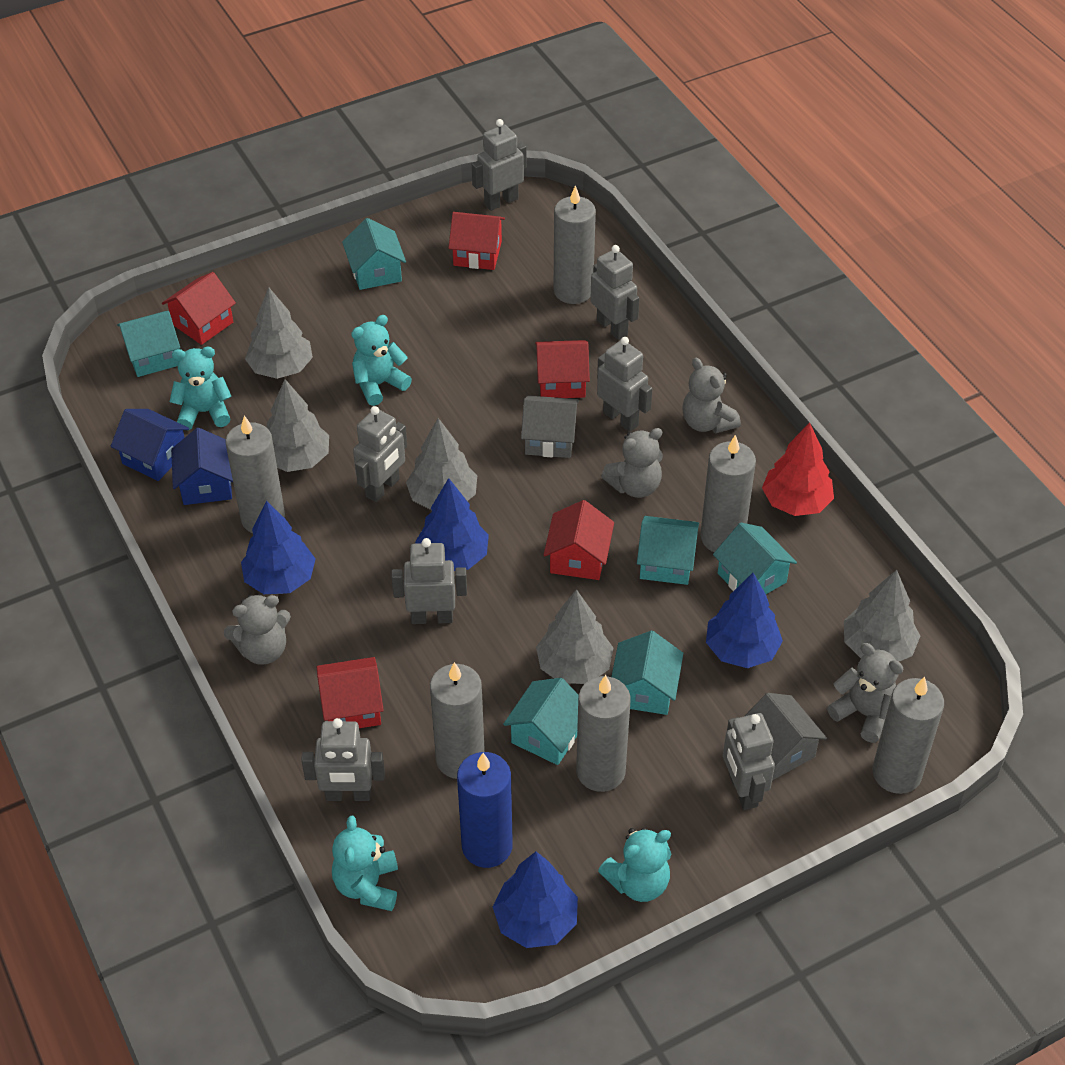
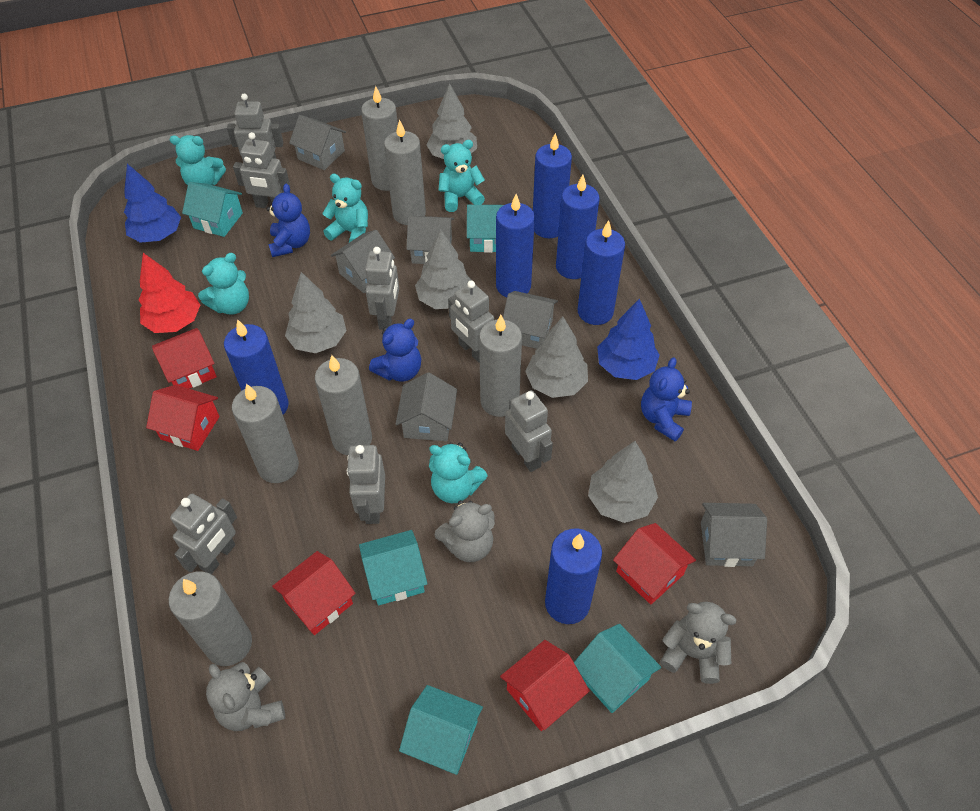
blue candle: [457,752,513,868] = 1 -> [224,319,289,414] [496,194,535,297] [533,133,572,238] [545,528,602,624] [556,174,600,279] [578,220,625,325] = 6
blue house: [111,409,189,481] [171,428,233,505] = 2 -> none = 0
blue teddy bear: none = 0 -> [267,183,310,257] [369,319,421,382] [641,357,692,441] = 3
blue tree: [241,501,315,594] [415,478,489,571] [493,852,578,948] [706,573,783,668] = 4 -> [124,164,181,243] [597,298,660,380] = 2
grey house: [521,395,579,458] [745,693,827,780] = 2 -> [289,115,346,170] [331,230,395,293] [395,373,457,441] [407,216,454,264] [503,291,558,349] [701,503,767,567] = 6
grey teddy bear: [223,594,291,665] [601,428,663,498] [682,358,741,433] [827,643,904,743] = 4 -> [206,662,285,731] [435,500,495,562] [660,602,737,684] = 3
turquoise house: [117,311,180,377] [342,218,406,290] [503,678,578,765] [611,631,683,715] [637,516,699,585] [713,523,797,594] = 6 -> [182,182,243,237] [359,530,428,606] [399,685,483,775] [467,205,504,253] [574,624,661,713] = 5
turquoise teddy bear: [170,347,232,430] [332,816,398,911] [351,315,412,406] [598,828,671,902] = 4 -> [169,135,226,185] [198,253,249,314] [322,174,368,242] [429,442,488,503] [438,140,485,212] = 5

